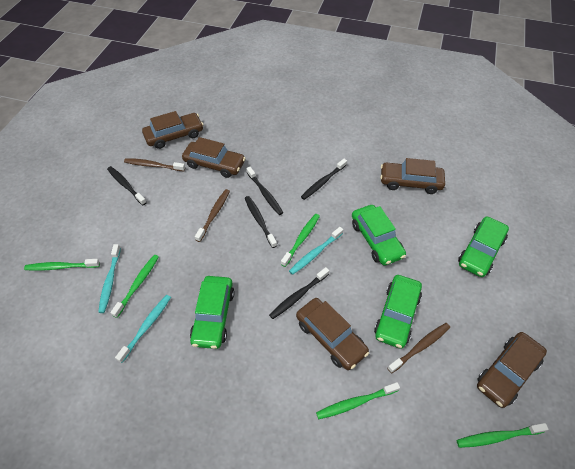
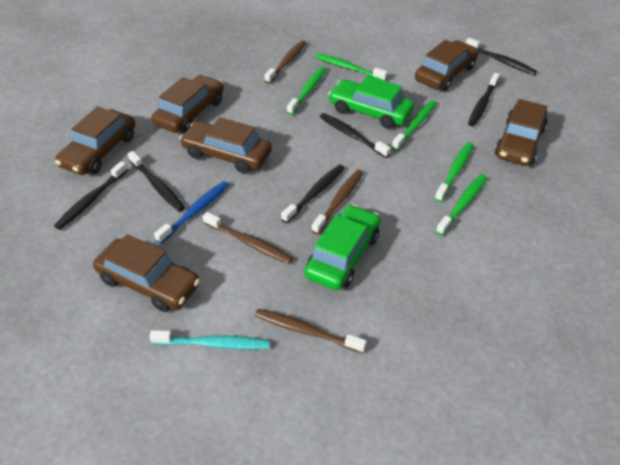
black toothbrush: [107,166,147,205] [245,196,277,248] [246,167,283,215] [269,267,329,319] [301,159,347,200] = 5 -> [54,161,128,230] [128,151,185,212] [281,164,345,223] [320,113,391,158] [466,38,537,75] [468,73,500,126] = 6
blue toothbrush: none = 0 -> [154,181,229,244] = 1
brown car: [142,111,204,149] [182,137,246,178] [296,298,369,370] [380,158,445,194] [477,332,547,408] = 5 -> [55,106,135,175] [93,234,200,312] [151,75,224,133] [180,117,272,174] [415,40,479,91] [495,99,547,166] = 6
brown toothbrush: [124,158,185,171] [195,189,230,242] [387,323,450,373] = 3 -> [203,212,293,264] [255,309,367,353] [265,40,306,84] [311,170,363,234] = 4
green car: [190,276,234,349] [352,205,406,266] [374,275,422,349] [458,216,509,277] = 4 -> [304,205,380,290] [328,76,414,129] = 2
turquoise toothbrush: [98,244,121,313] [115,295,171,363] [289,227,343,275] = 3 -> [149,330,270,349] = 1

